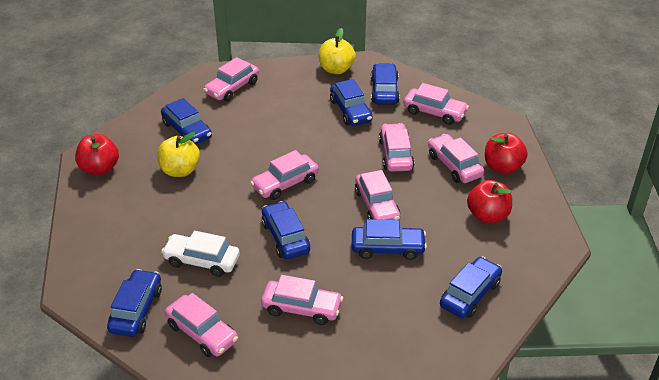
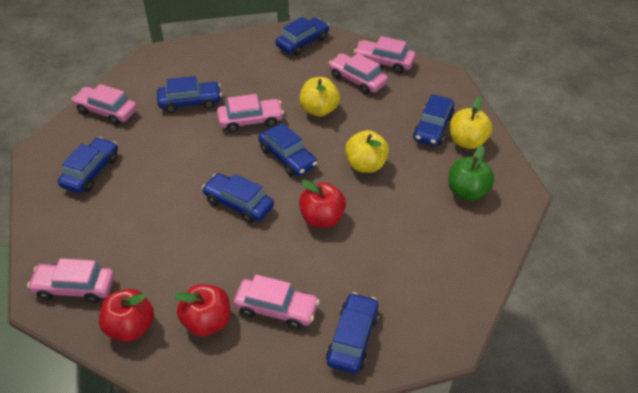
green apple: none = 0 -> [448,146,495,200] = 1
pink car: [165,293,238,357] [204,57,259,101] [250,150,319,200] [261,275,343,325] [355,170,401,220] [379,123,414,172] [404,83,469,125] [428,134,484,183] = 8 -> [27,258,114,303] [72,84,137,125] [217,94,284,132] [233,275,320,329] [329,53,388,94] [354,36,416,73] = 6
white car: [161,231,240,277] = 1 -> none = 0
yellow apple: [157,132,200,177] [319,28,356,74] = 2 -> [300,77,340,117] [345,130,389,173] [450,97,493,149] = 3

